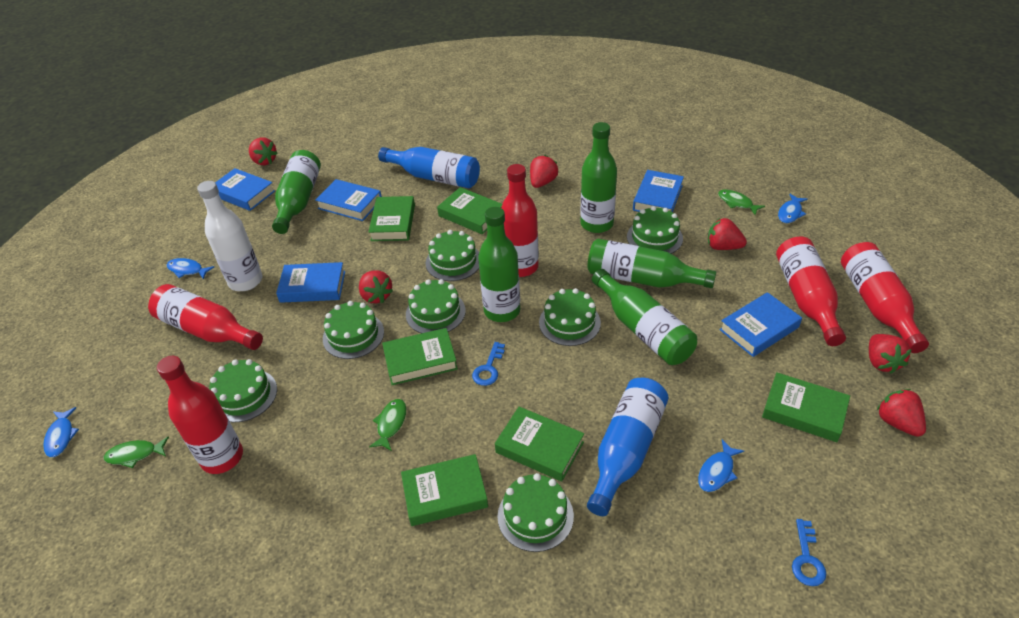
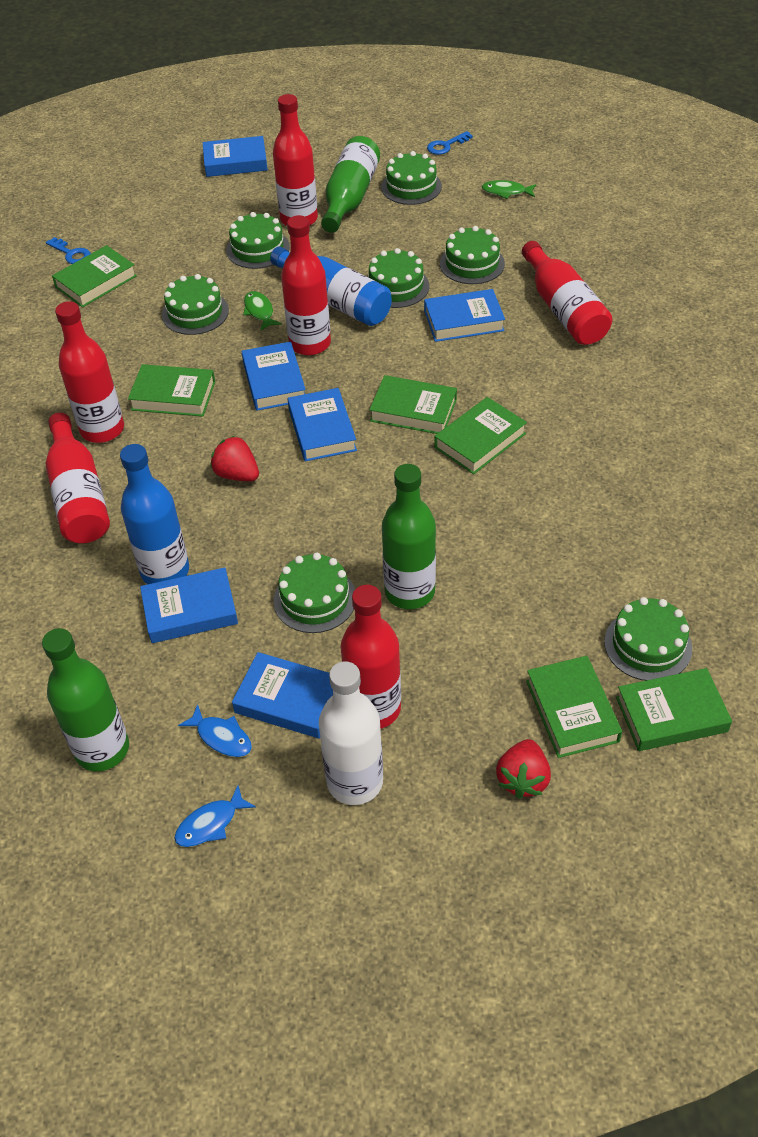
blue book: [215,168,275,211] [276,262,345,303] [315,179,382,221] [633,170,684,212] [719,292,802,357] = 5 -> [140,567,238,643] [203,136,268,177] [232,652,333,738] [242,342,306,411] [288,388,357,461] [424,289,505,342] = 6
blue fish: [43,407,79,457] [167,258,214,280] [698,439,744,492] [778,194,807,223] = 4 -> [174,786,256,847] [178,704,252,757] = 2
green bottle: [272,150,321,234] [478,207,520,322] [580,122,617,233] [587,239,716,288] [592,269,697,365] = 5 -> [42,628,129,771] [321,136,380,233] [382,464,436,609] = 3
green fish: [104,437,169,468] [369,399,406,451] [718,189,765,215] = 3 -> [243,291,282,331] [482,180,536,199] = 2
red bottle: [148,284,263,350] [157,356,243,474] [501,164,539,277] [776,236,846,346] [841,242,929,353] = 5 -> [46,413,110,543] [55,302,124,443] [273,94,318,226] [281,215,331,355] [341,585,401,729] [522,241,612,345] = 6
red strawberry: [249,137,278,165] [359,270,393,303] [530,155,559,188] [708,218,747,250] [869,334,912,374] [877,389,926,437] = 6 -> [210,436,259,481] [496,739,551,799] = 2

